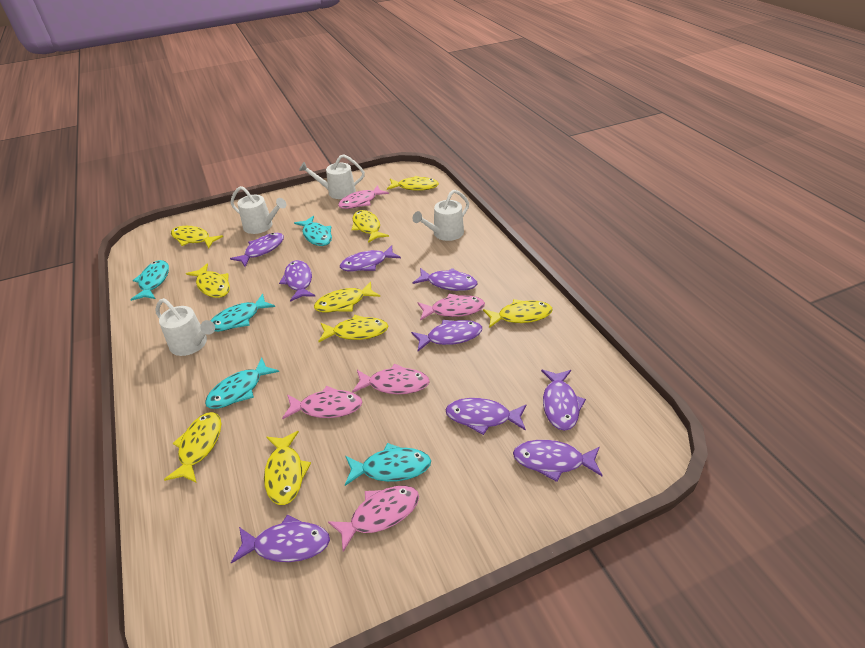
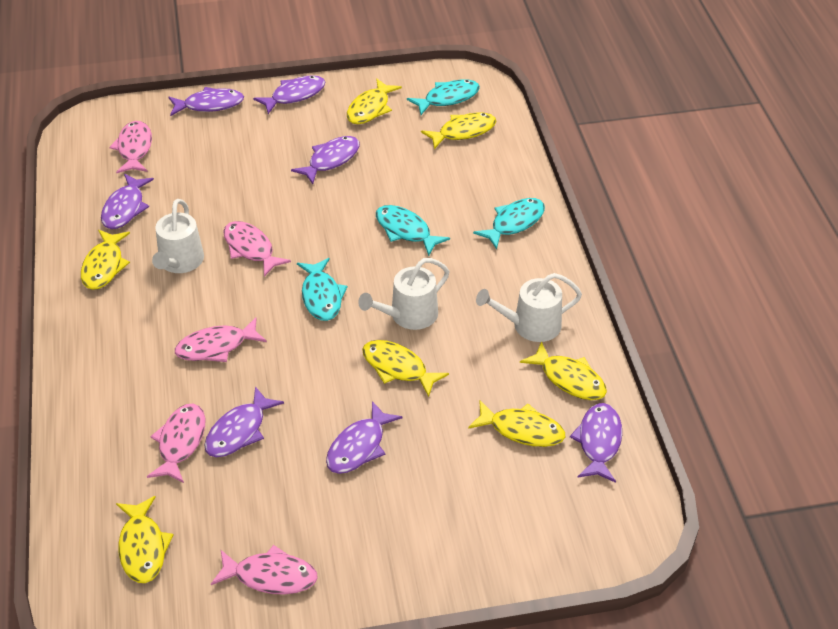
purple fish: [230,233,284,267] [231,514,330,564] [279,260,315,302] [340,245,401,271] [411,320,482,351] [413,268,477,291] [446,398,527,435] [513,440,603,482] [541,369,586,431] = 9 -> [101,174,154,229] [169,87,244,116] [204,386,284,457] [253,75,325,114] [291,136,360,184] [326,401,403,474] [570,403,622,483] = 7
turquoise fish: [130,260,169,301] [205,358,279,409] [210,294,275,332] [294,216,332,246] [345,443,431,486] = 5 -> [297,258,347,321] [376,205,450,256] [407,80,480,115] [473,198,545,249] = 4
white watering can: [155,298,215,356] [231,186,286,234] [299,154,365,199] [413,190,469,241] = 4 -> [152,199,204,273] [358,258,449,330] [476,273,582,342] = 3
yellow fish: [164,412,221,483] [171,226,223,248] [186,263,230,298] [264,431,311,505] [314,282,380,312] [319,315,388,342] [351,210,389,243] [387,176,439,191] [483,299,552,328] = 9 -> [81,230,130,290] [116,496,174,583] [347,78,402,124] [362,340,449,397] [421,112,496,149] [468,401,565,447] [520,341,607,400] = 7

